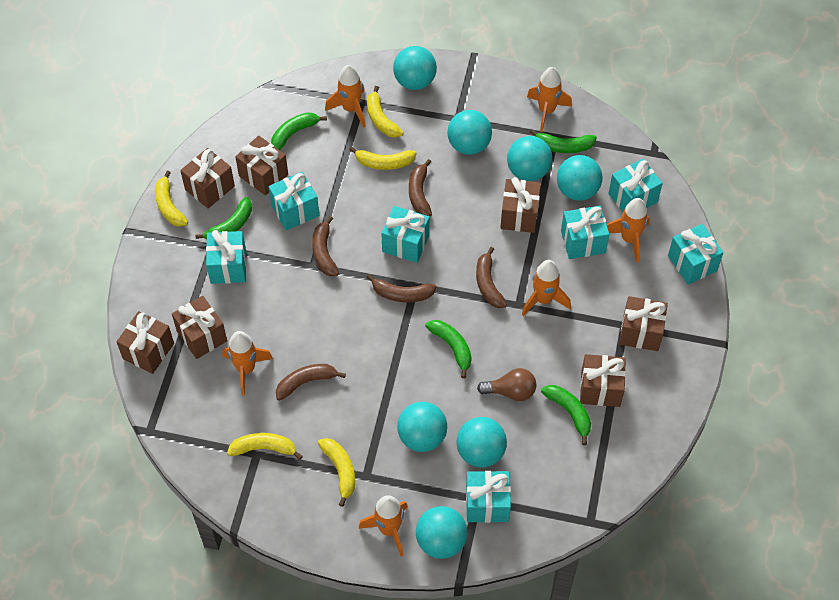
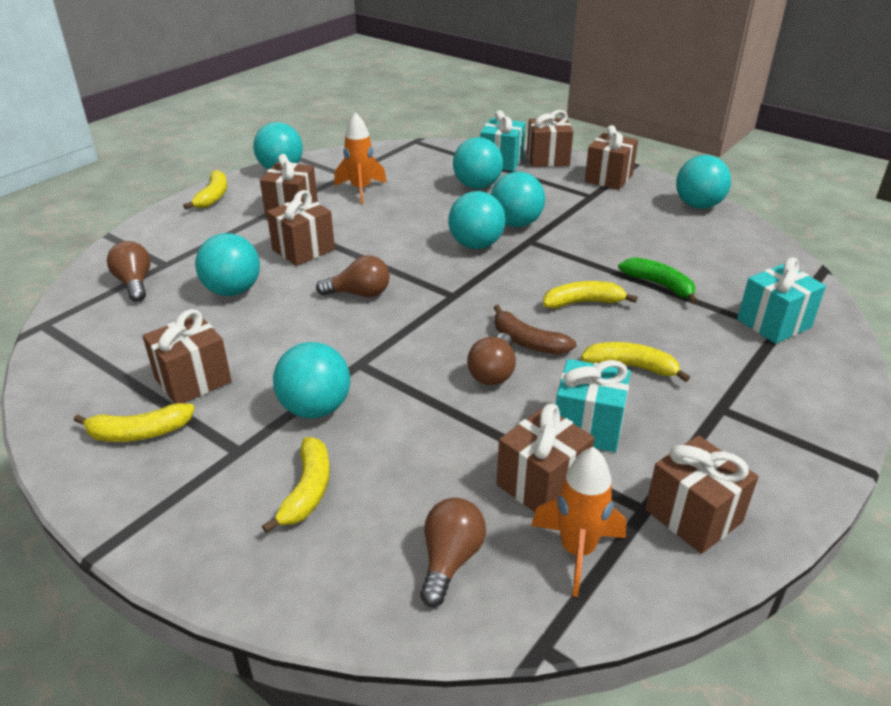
brown banana: [276,364,346,401] [312,216,339,276] [367,274,437,302] [409,159,432,217] [476,247,507,308] = 5 -> [494,305,577,355] = 1
brown light bulb: [477,368,536,401] = 1 -> [107,241,151,302] [316,255,390,297] [420,498,486,607] [467,333,516,385] = 4
green banana: [195,197,252,240] [271,112,327,150] [425,320,472,378] [530,129,597,153] [541,385,591,445] = 5 -> [618,257,698,304] = 1
orange rocket: [222,331,273,396] [325,65,366,127] [359,495,408,556] [522,260,571,316] [527,67,572,132] [607,198,650,263] = 6 -> [334,112,387,204] [531,447,626,597] = 2
turquoise gift: [206,230,247,284] [268,172,319,230] [381,206,430,263] [466,471,511,523] [561,206,609,259] [608,159,663,212] [668,224,723,284] = 7 -> [480,110,525,171] [556,359,631,452] [737,257,826,344] = 3

